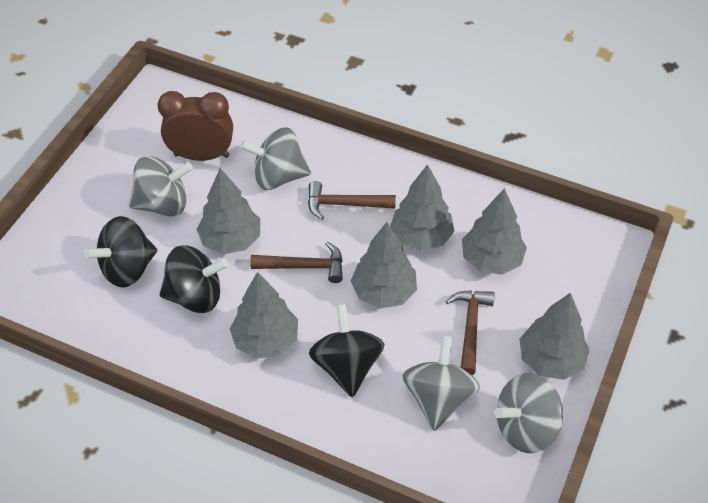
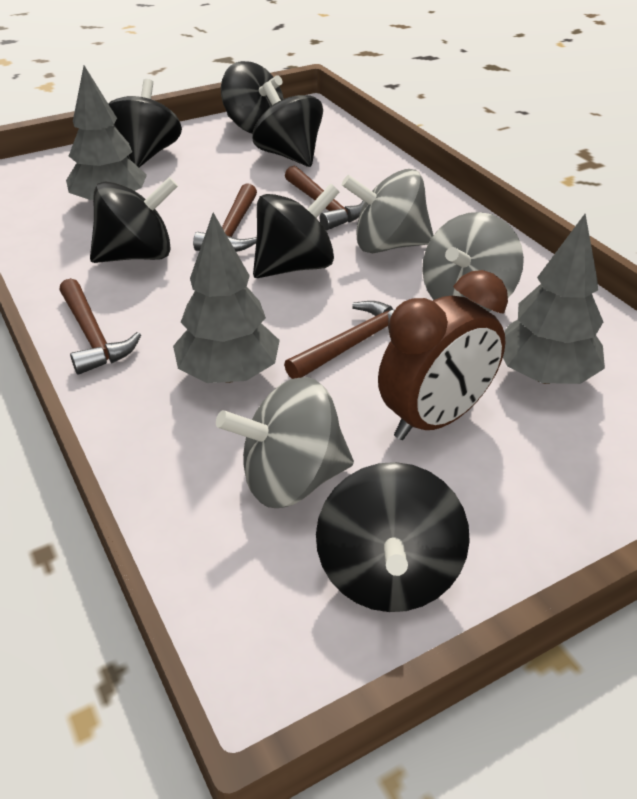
black spinning top: [84,216,157,288] [160,245,229,313] [309,304,384,397] = 3 -> [90,177,178,263] [108,79,182,167] [221,61,284,134] [252,81,323,167] [253,184,340,278] [316,462,470,612] = 6
brown hammer: [250,241,343,283] [308,181,396,220] [446,290,495,375] = 3 -> [59,278,141,375] [193,183,257,252] [284,301,395,379] [285,166,365,230] = 4
grey spinning top: [129,156,193,217] [240,127,311,190] [402,335,480,431] [495,373,563,453] = 4 -> [216,377,354,508] [342,169,433,253] [422,212,524,312] = 3
grey tree: [197,168,260,254] [230,272,298,359] [351,222,417,309] [390,164,454,251] [462,188,527,275] [519,293,590,380] = 6 -> [66,66,147,200] [173,213,280,383] [503,214,605,384] = 3

